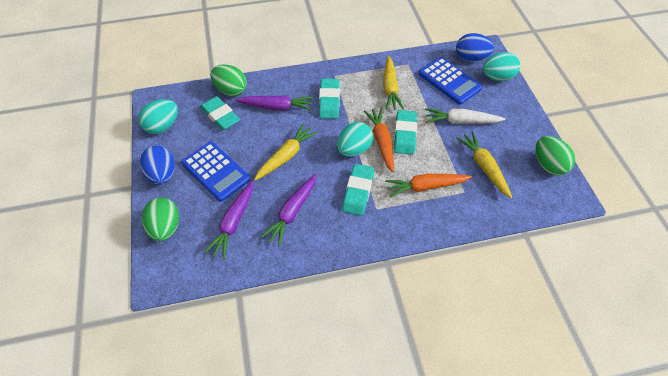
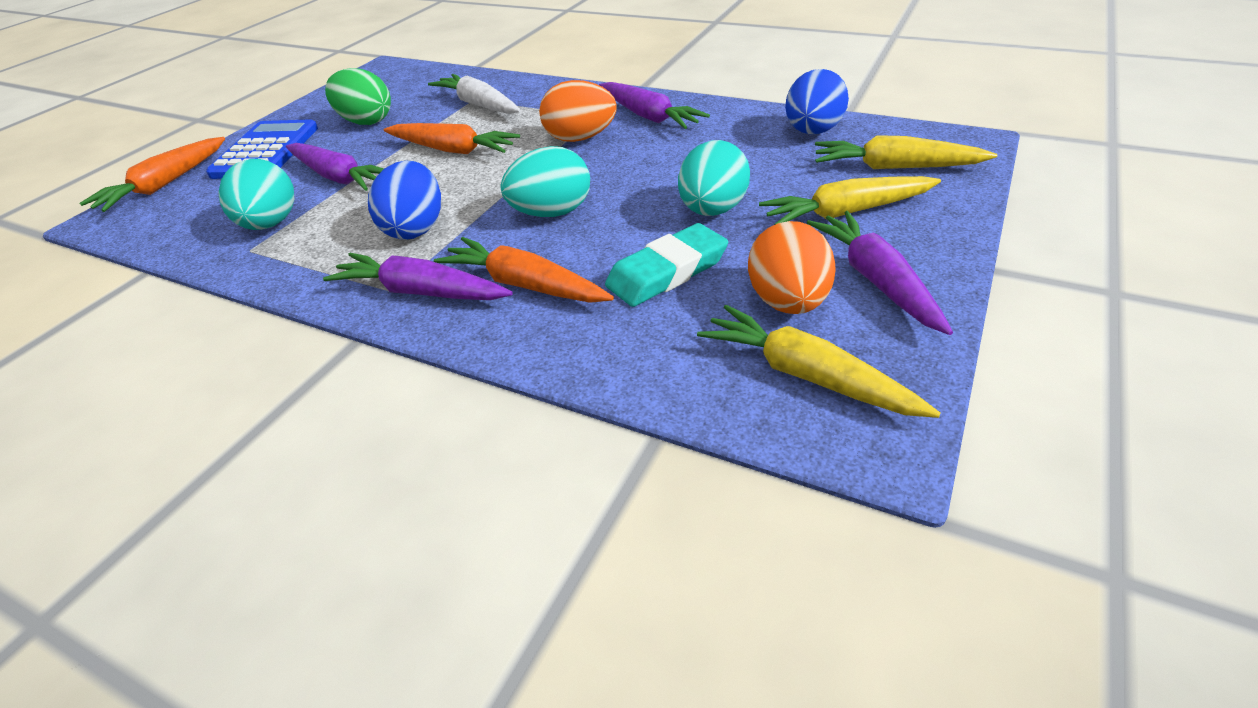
blue calculator: [182,142,250,202] [419,57,482,105] = 2 -> [206,119,318,179] = 1
green egg: [142,198,179,241] [211,64,247,96] [535,136,575,176] = 3 -> [325,68,391,125] = 1
orange carrot: [364,108,394,172] [385,174,472,198] = 2 -> [79,137,225,212] [384,123,520,154] [434,237,614,302] = 3
orange egg: none = 0 -> [539,80,617,142] [748,221,836,314] = 2
purple carrot: [204,181,253,259] [235,95,313,111] [261,174,317,247] = 3 -> [286,143,384,191] [323,253,513,300] [599,82,710,129] [807,211,953,335] = 4
turquoise eraser: [200,96,240,130] [319,79,340,119] [342,164,374,216] [394,110,417,155] = 4 -> [605,223,728,307] = 1

